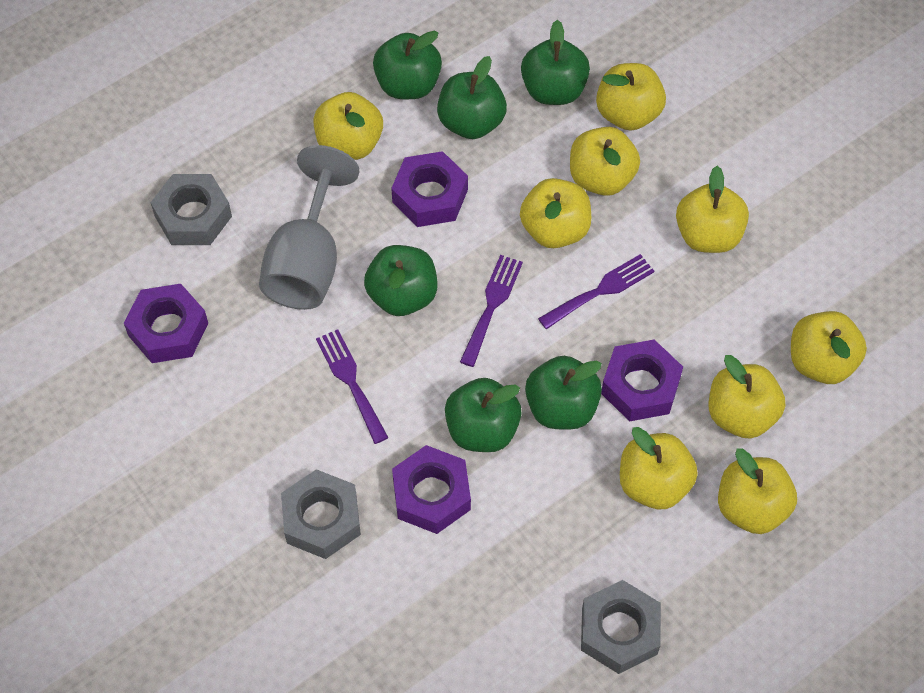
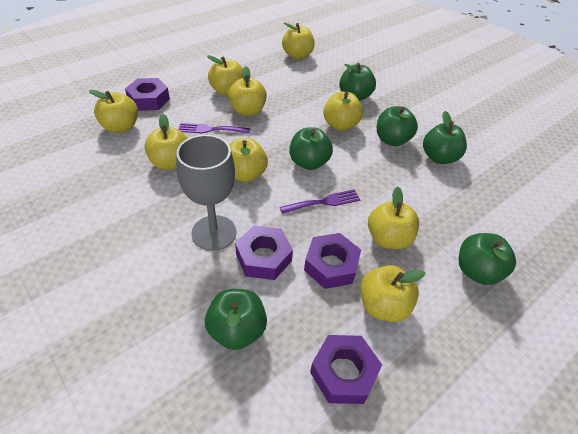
grey nut: [150,174,232,245] [281,469,361,559] [581,580,661,674] = 3 -> none = 0
purple fork: [316,329,389,444] [460,255,523,367] [538,254,654,329] = 3 -> [179,123,250,134] [280,190,360,214] = 2

